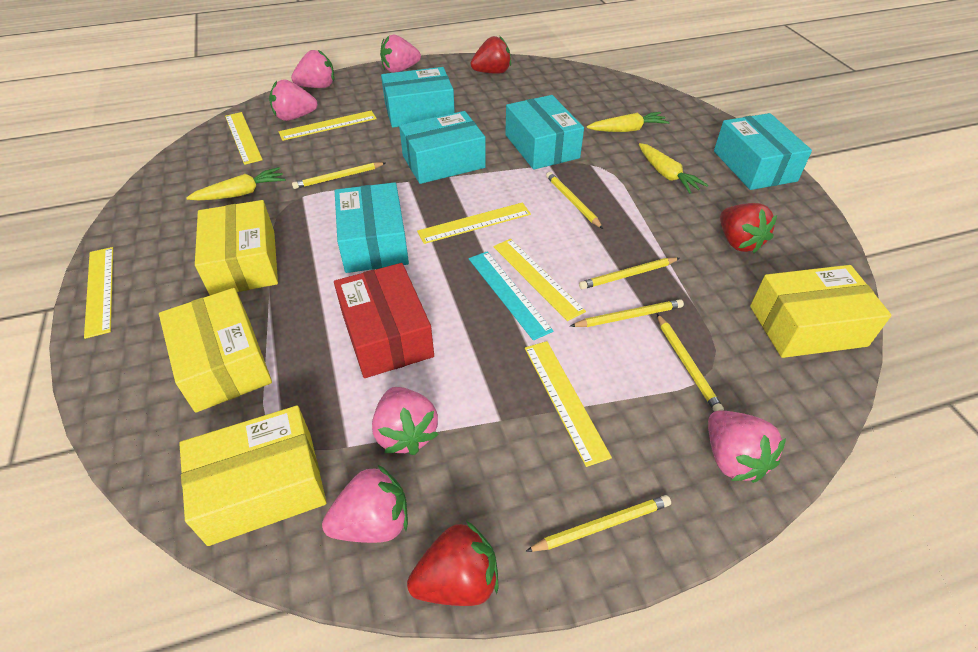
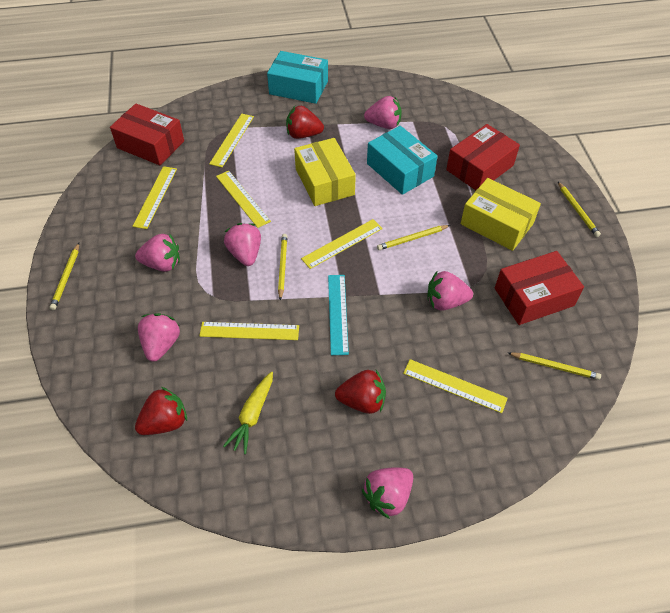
red box: [334,263,434,378] = 1 -> [110,104,184,165] [446,124,520,190] [495,251,584,325] = 3
turquoise box: [335,182,409,273] [381,67,455,128] [399,111,486,184] [505,95,584,170] [714,113,812,190] = 5 -> [267,51,328,104] [367,126,437,195] = 2
yellow box: [159,288,272,413] [179,406,327,546] [195,200,278,295] [750,265,892,358] = 4 -> [294,138,356,206] [461,178,541,251] = 2
yellow carrot: [186,167,286,201] [587,112,670,132] [639,143,708,194] = 3 -> [223,371,273,454] = 1
yellow pencil: [292,162,386,189] [525,495,671,552] [546,172,603,229] [571,299,684,327] [579,258,680,289] [657,314,724,412] = 6 -> [50,243,79,310] [278,234,287,300] [377,225,450,250] [508,352,601,380] [558,182,601,237] = 5

